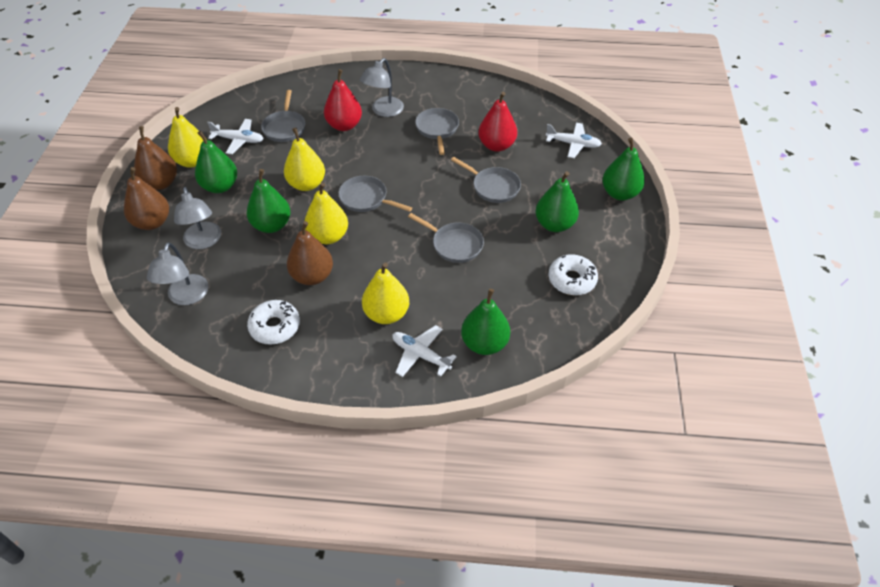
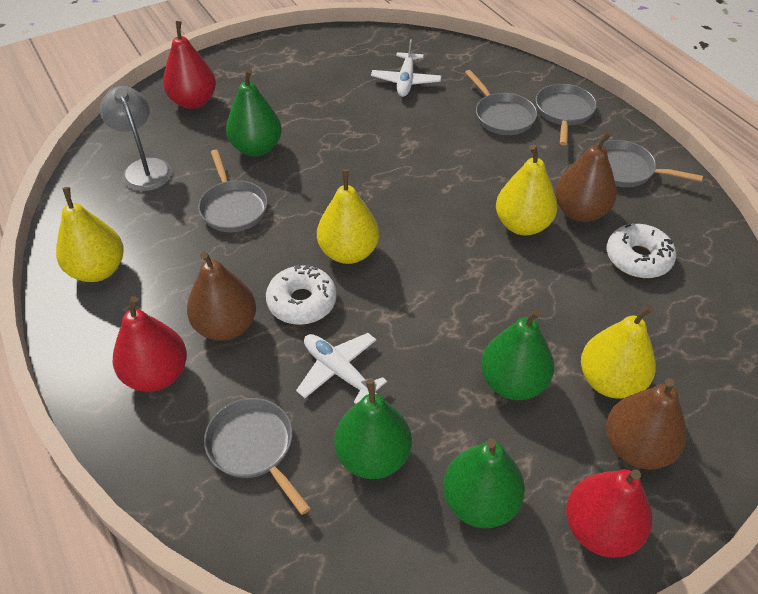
green pear: [195,131,237,193] [246,169,291,233] [461,289,510,355] [535,171,579,232] [602,138,645,200] = 5 -> [226,69,282,156] [334,379,412,479] [443,438,525,528] [481,309,554,400] = 4
grey lamp: [147,242,209,305] [174,187,221,249] [360,58,404,117] = 3 -> [100,86,172,191] = 1
red pear: [324,69,362,131] [478,92,517,152] = 2 -> [113,296,187,392] [163,21,216,109] [566,469,652,558] = 3
white plane: [207,119,264,154] [392,325,457,377] [546,123,602,158] = 3 -> [296,333,387,404] [371,39,441,97] = 2

